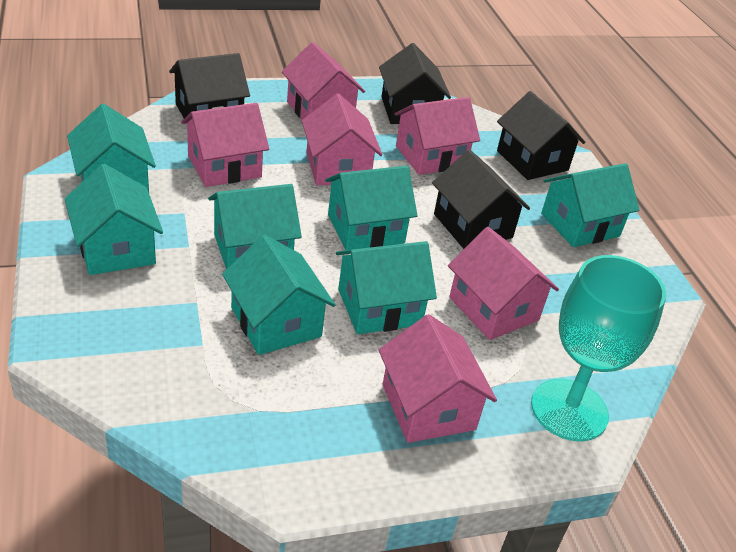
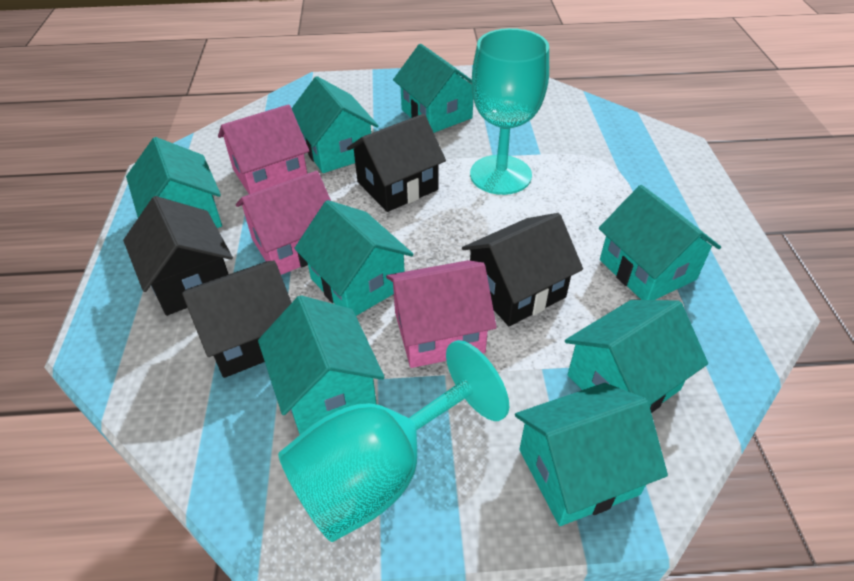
pink house: [181,103,269,187] [282,42,365,120] [302,94,382,185] [379,314,497,443] [395,97,480,175] [448,227,559,340] = 6 -> [218,104,309,194] [236,171,331,275] [386,260,497,368] = 3
turquoise goblet: [531,255,666,442] = 1 -> [278,340,509,542] [470,28,549,195] = 2
turquoise house: [65,164,163,275] [67,104,156,192] [208,184,302,269] [222,235,336,355] [325,166,418,250] [336,241,437,334] [541,163,639,247] = 7 -> [126,137,222,228] [258,295,385,434] [292,76,379,173] [294,200,413,316] [393,44,473,133] [515,383,668,526] [565,300,708,413] [599,185,721,300] = 8

